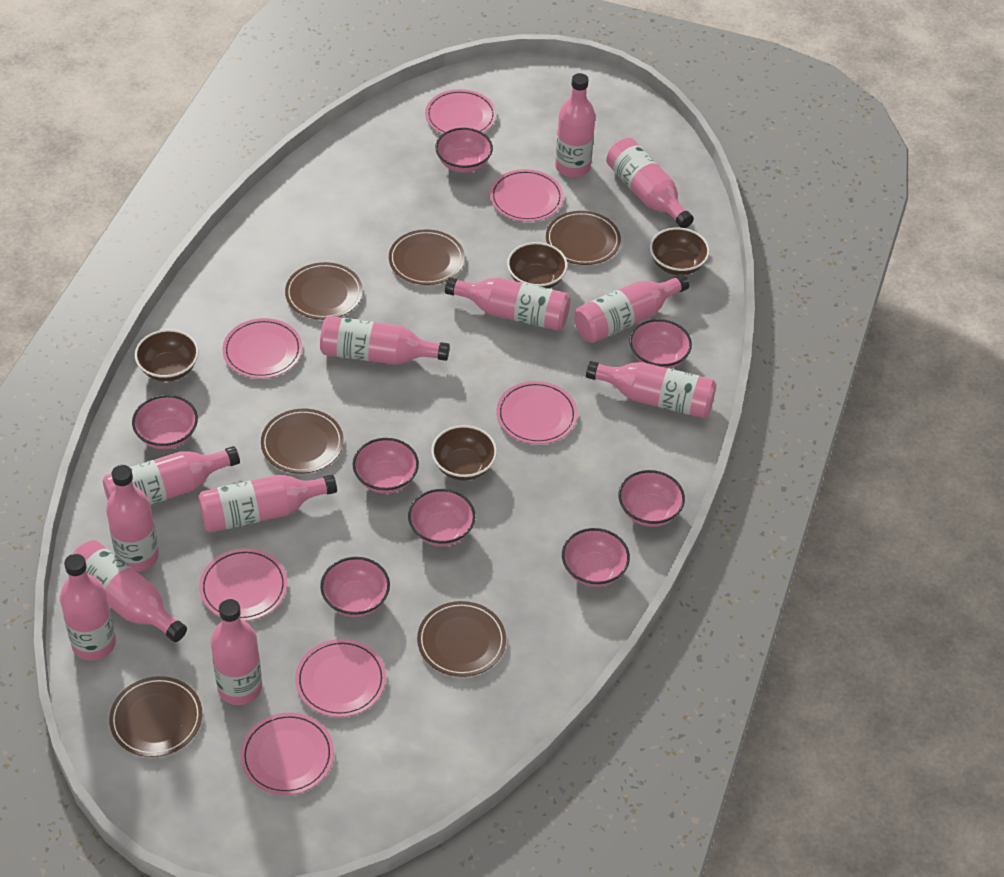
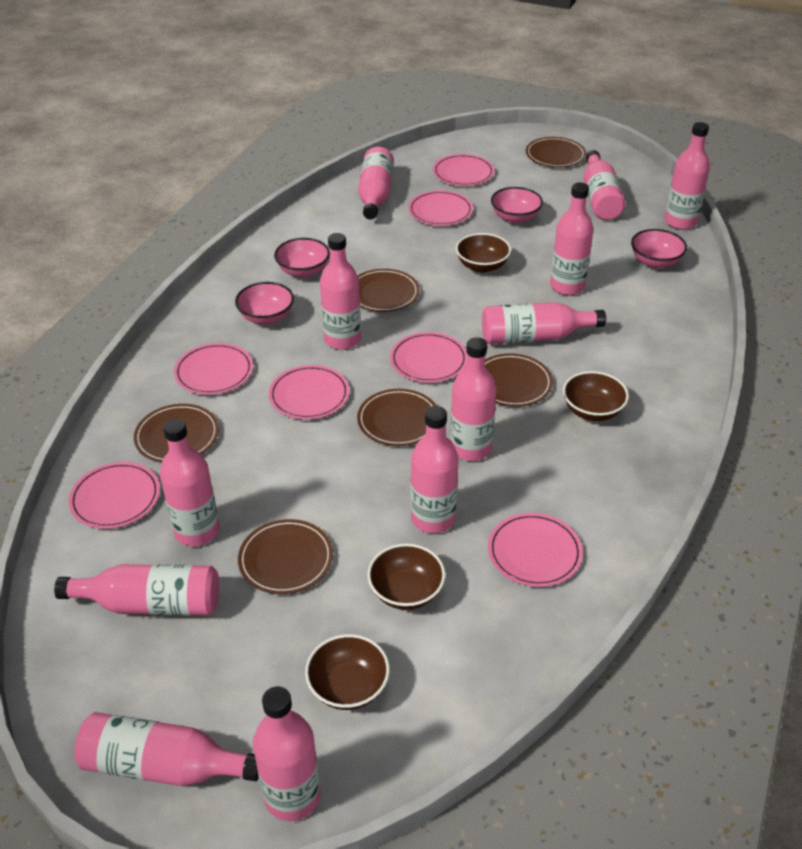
pink bowl: [132,395,198,449] [320,557,390,617] [353,438,419,494] [408,489,475,546] [435,128,493,173] [562,528,630,587] [618,470,685,527] [629,319,692,369] = 8 -> [235,282,294,324] [274,238,330,278] [491,187,543,224] [631,229,687,268] = 4

